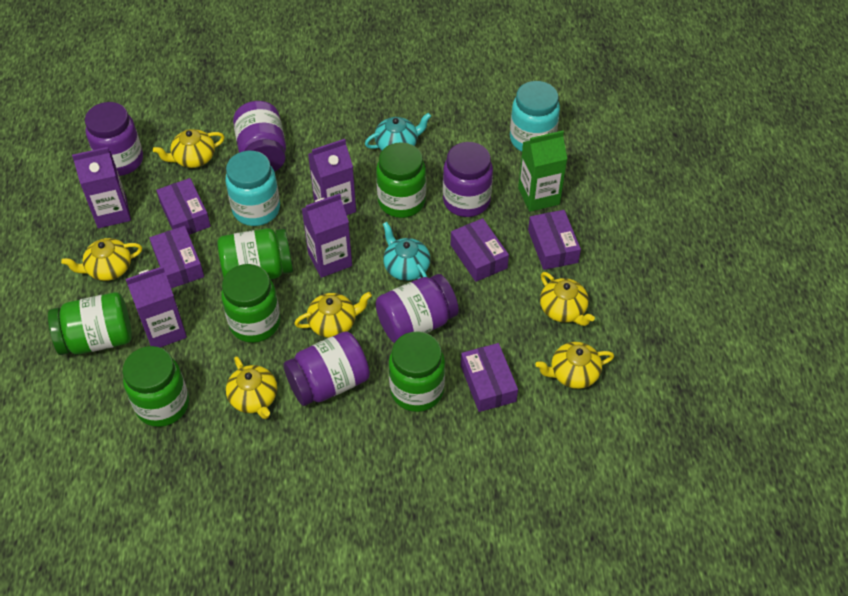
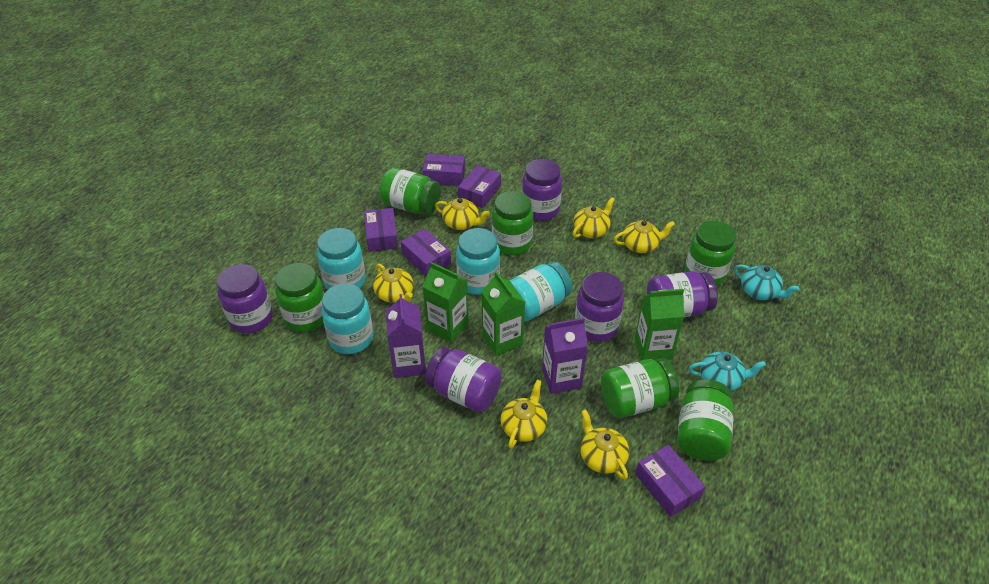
green carton: [518,131,567,212] = 1 -> [422,262,469,342] [481,271,525,356] [635,289,685,360] = 3
purple carton: [72,147,131,228] [126,266,187,347] [302,193,352,278] [308,139,356,215] = 4 -> [386,294,426,378] [542,318,588,394] = 2
turquoise jar: [225,151,280,226] [510,81,560,152] = 2 -> [317,228,366,289] [322,284,373,354] [456,228,500,295] [510,261,572,322] = 4

